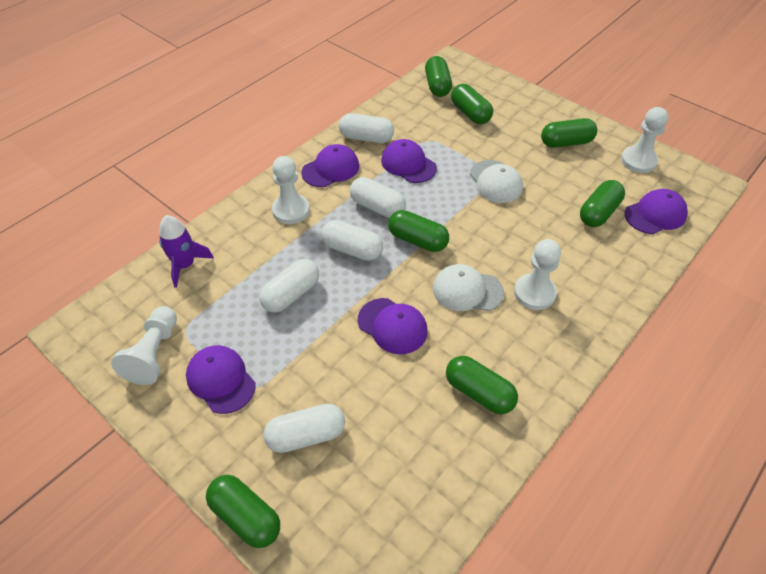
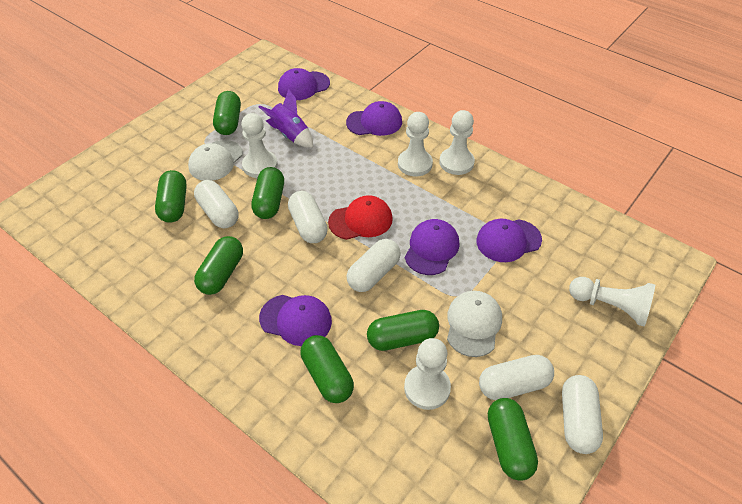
red cap: none = 0 -> [328,195,393,240] = 1
white pawn: [111,306,177,385] [272,156,310,224] [514,239,561,310] [621,107,668,173] = 4 -> [241,113,278,178] [398,112,433,177] [404,338,451,410] [439,110,475,175] [569,277,655,327] = 5

